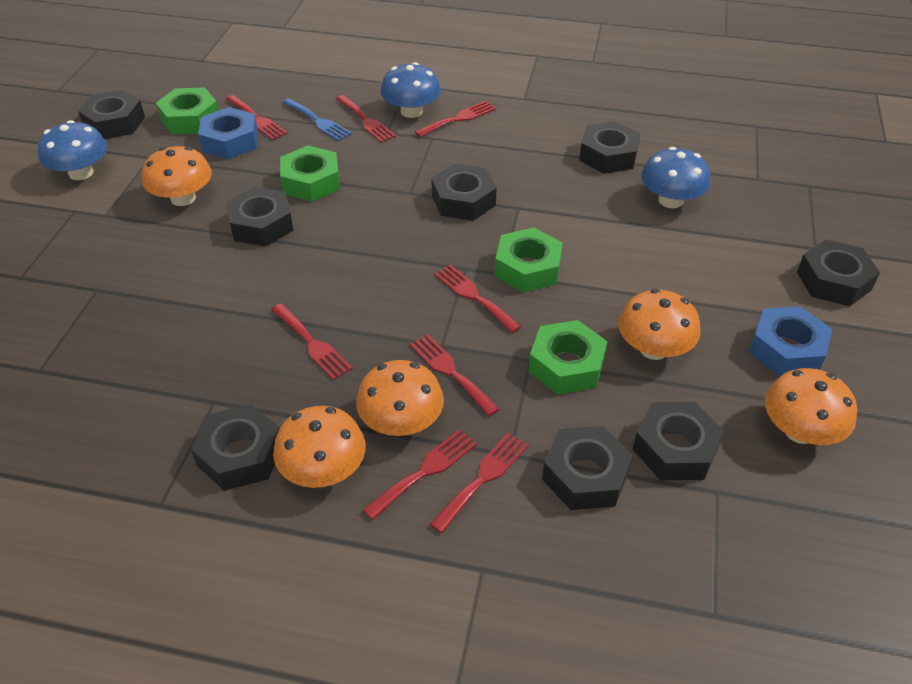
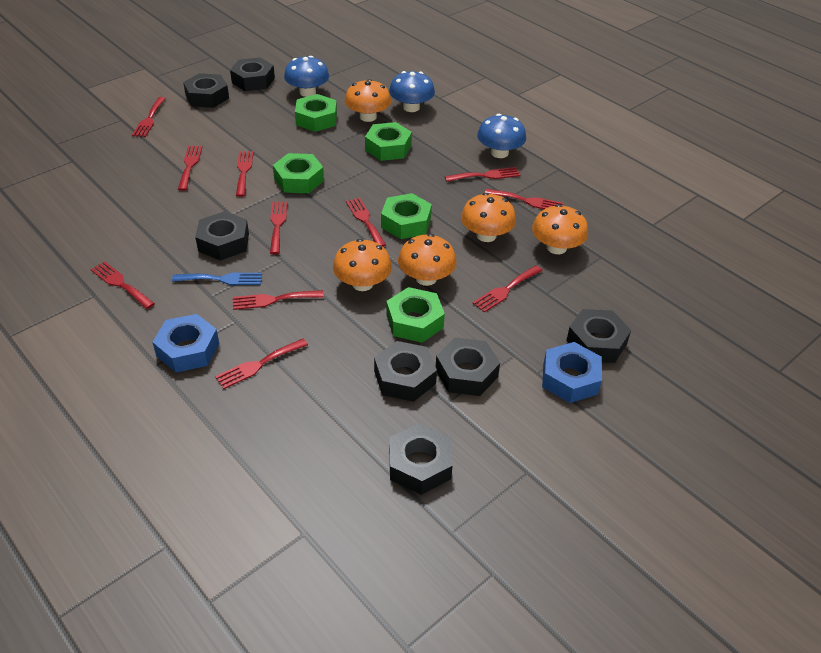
black nut: [78,90,145,139] [191,404,280,491] [226,187,294,246] [431,164,497,221] [542,426,633,510] [579,121,640,174] [633,402,724,480] [797,240,880,306] = 8 -> [183,73,229,108] [195,211,249,260] [230,57,275,91] [374,341,437,402] [390,423,453,495] [436,338,500,396] [566,309,631,363] = 7
green nut: [156,88,218,134] [280,146,340,202] [495,228,563,293] [528,320,608,394] = 4 -> [273,153,324,193] [295,94,337,132] [365,122,412,161] [381,193,432,239] [386,287,445,343] = 5
red fork: [226,95,287,140] [271,303,353,380] [336,95,396,143] [363,430,477,520] [410,334,499,416] [415,101,496,137] [430,433,528,533] [434,264,522,333] = 8 -> [90,261,155,309] [132,97,166,137] [178,146,202,191] [215,339,308,389] [233,290,324,310] [236,151,254,197] [270,202,287,254] [346,197,386,247] [445,167,520,182] [472,265,543,313] [485,189,563,209] = 11

